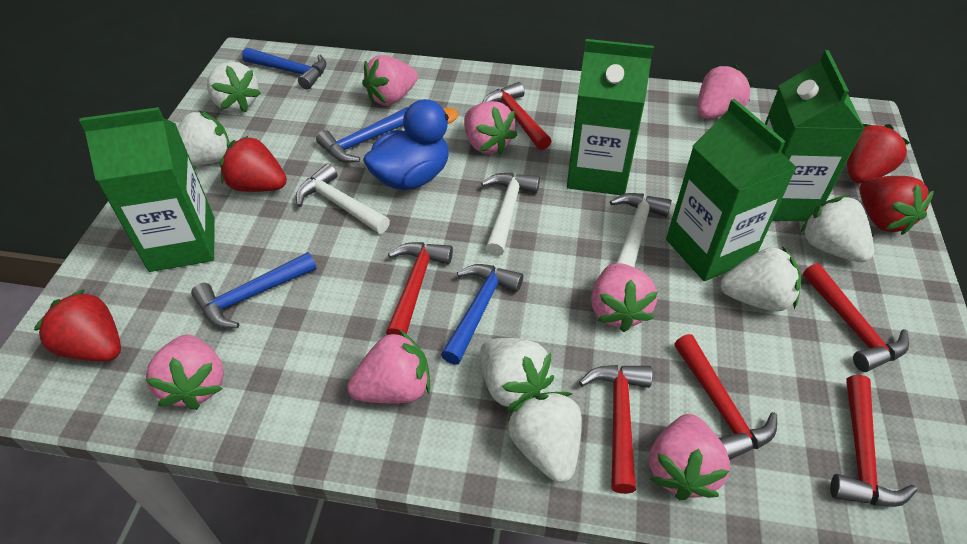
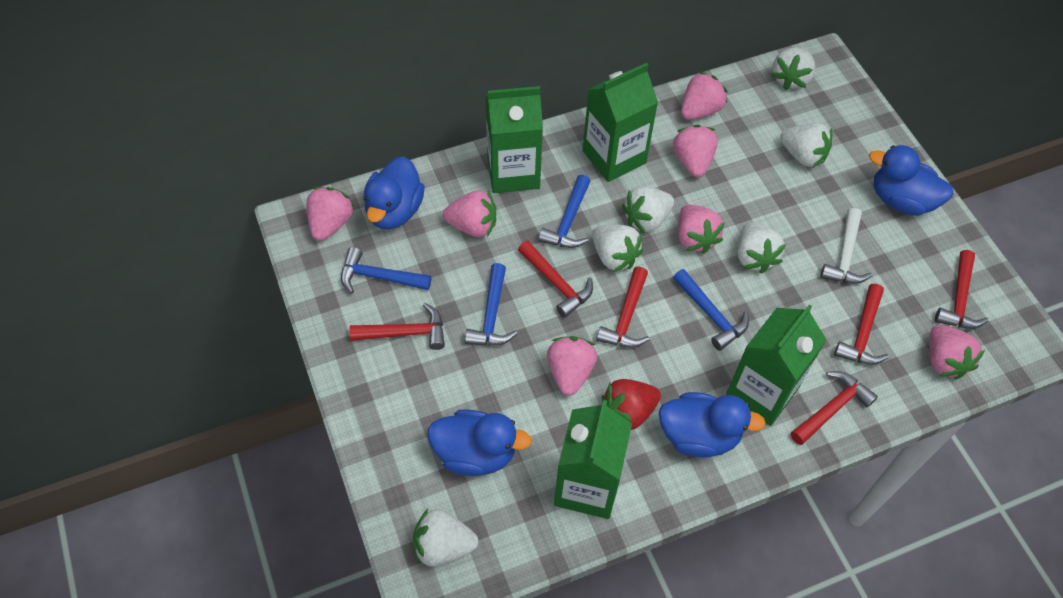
blue duck: [363,99,459,190] = 1 -> [363,156,425,229] [427,409,532,476] [659,392,766,458] [869,145,954,216] = 4
red strawberry: [34,289,121,361] [220,136,287,192] [847,124,910,184] [859,176,934,235] = 4 -> [602,379,661,430] = 1
white hammer: [296,164,390,234] [481,173,540,256] [610,193,672,267] = 3 -> [820,208,872,284] = 1

